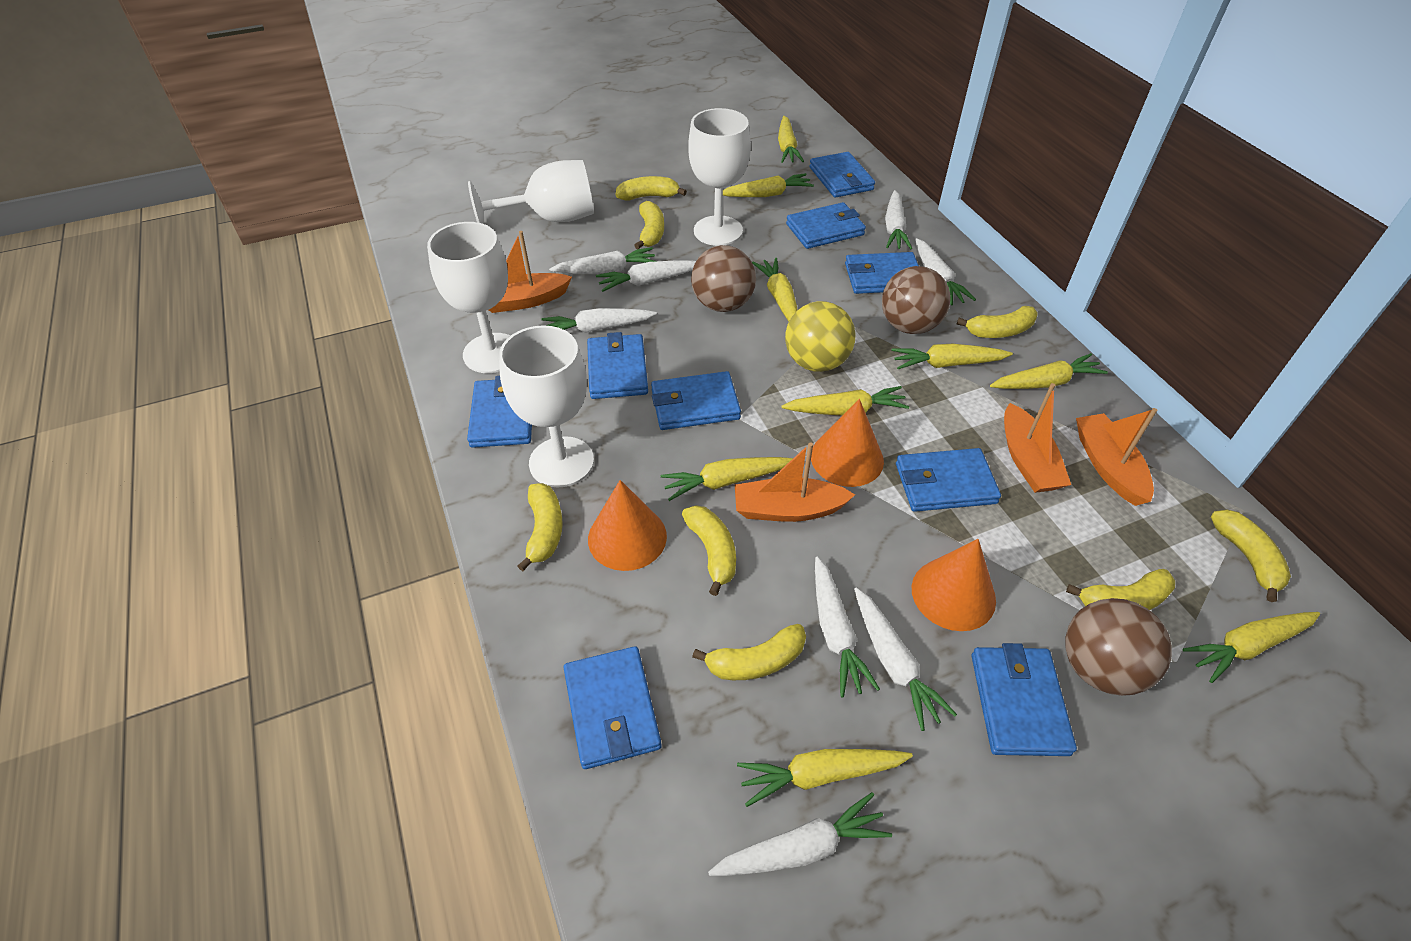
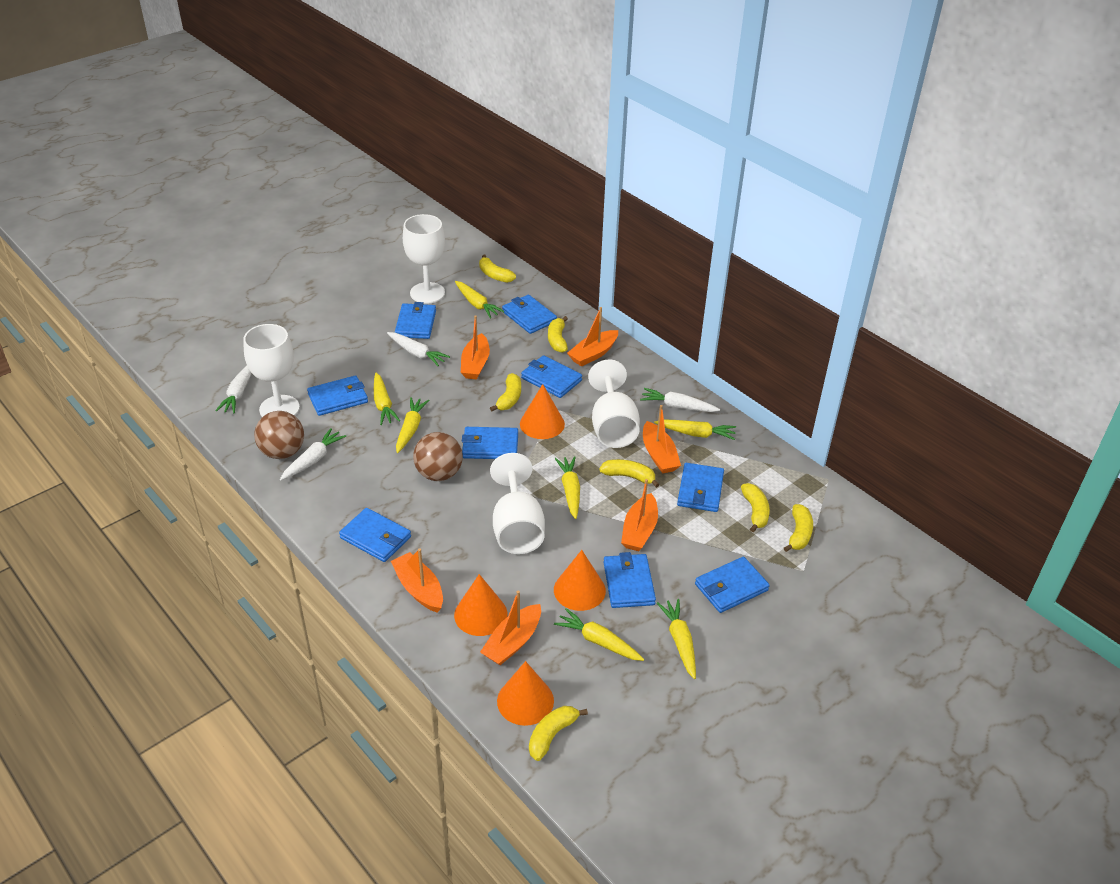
brown ball: [691,245,756,312] [882,266,951,334] [1065,598,1172,696] = 3 -> [254,411,304,459] [413,432,463,481] = 2
orange boat: [489,231,572,313] [735,442,855,522] [1004,383,1071,493] [1076,408,1157,506] = 4 -> [391,549,443,613] [461,315,490,380] [480,590,541,665] [567,307,618,367] [621,479,658,551] [643,405,681,474] = 6
orange cone: [588,480,667,571] [811,399,884,487] [912,539,996,631] = 3 -> [454,574,508,636] [497,661,554,726] [520,384,565,439] [554,550,606,611] = 4
white carrot: [541,308,657,333] [549,247,656,274] [596,261,696,292] [708,792,892,876] [815,556,880,697] [854,587,957,731] [885,190,912,250] [915,238,976,305] = 8 -> [215,366,252,413] [280,428,346,480] [387,332,450,366] [640,388,720,412] = 4
yellow ball: [785,301,856,372] = 1 -> none = 0
yellow banana: [518,483,563,571] [616,176,687,201] [634,201,664,249] [682,505,736,596] [692,624,806,680] [957,306,1038,338] [1066,569,1175,610] [1211,509,1291,602] = 8 -> [479,255,516,283] [490,373,521,411] [529,706,588,761] [548,316,568,353] [599,459,660,488] [741,483,770,532] [784,504,813,552] = 7
yellow carrot: [661,457,793,501] [723,173,814,197] [737,749,913,807] [752,258,798,321] [778,116,804,163] [781,386,909,416] [892,344,1013,369] [990,353,1108,389] [1183,612,1320,683] = 9 -> [374,373,400,425] [396,397,430,453] [455,281,504,318] [554,608,644,661] [555,456,580,519] [654,419,736,440] [657,599,696,679] = 7

